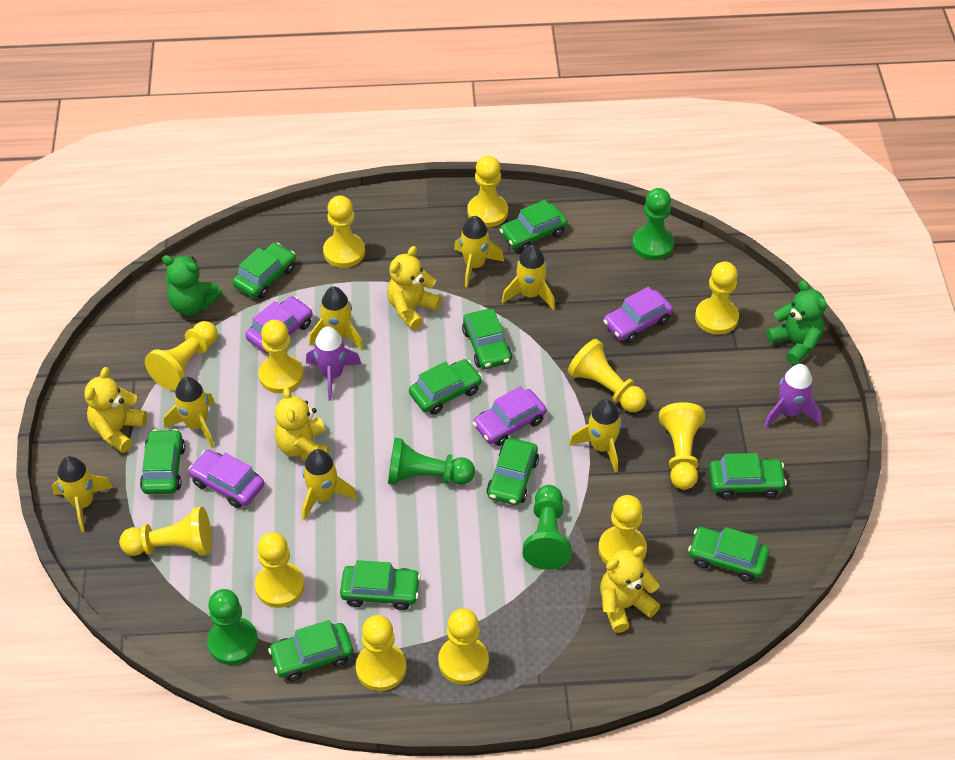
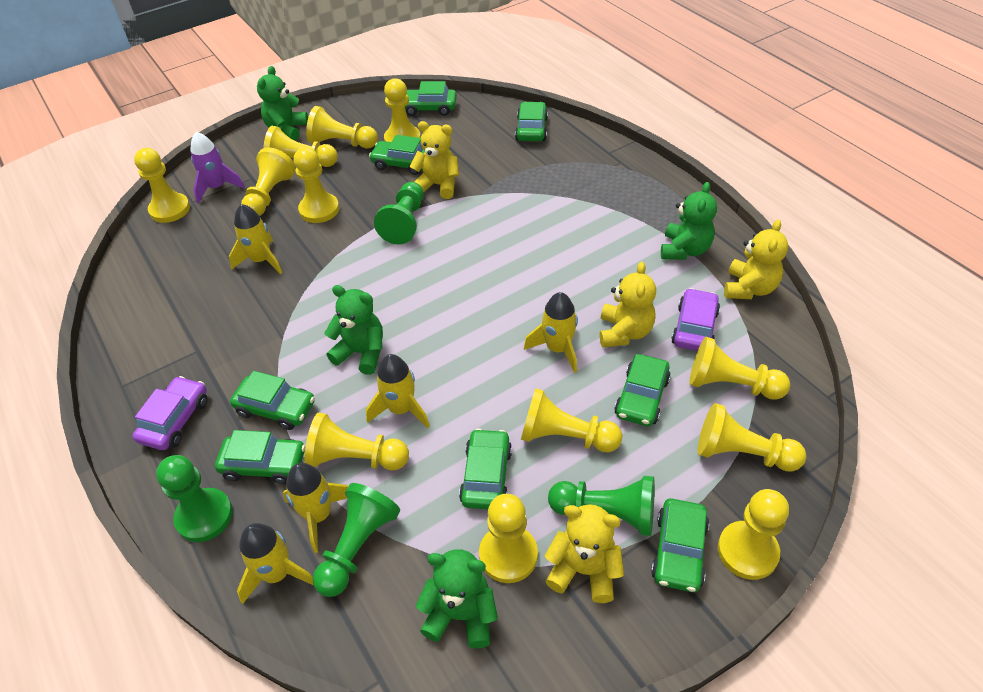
green car: [140,429,185,494] [232,243,296,298] [268,620,353,681] [340,560,421,610] [409,359,482,415] [462,309,512,369] [486,438,539,505] [500,200,568,252] [688,527,769,582] [709,453,787,498] = 10 -> [215,430,305,484] [230,371,315,430] [369,135,425,175] [405,81,457,116] [459,428,512,509] [515,102,548,141] [614,354,671,426] [651,498,709,592] = 8
green teddy bear: [162,255,222,315] [766,280,827,365] = 2 -> [257,66,308,141] [324,285,383,375] [416,549,498,649] [661,182,717,260] = 4
purple car: [189,450,264,508] [245,296,313,353] [473,386,546,446] [603,287,673,343] = 4 -> [133,376,208,450] [671,288,720,351] = 2
purple rocket: [306,326,361,401] [764,364,822,427] = 2 -> [190,132,245,204] = 1
yellow rocket: [52,456,113,532] [164,377,214,447] [302,449,357,521] [309,286,363,350] [454,216,504,287] [502,245,555,310] [569,399,622,473] = 7 -> [229,204,282,274] [237,523,313,604] [283,463,348,553] [366,354,430,428] [524,292,578,373] = 5

